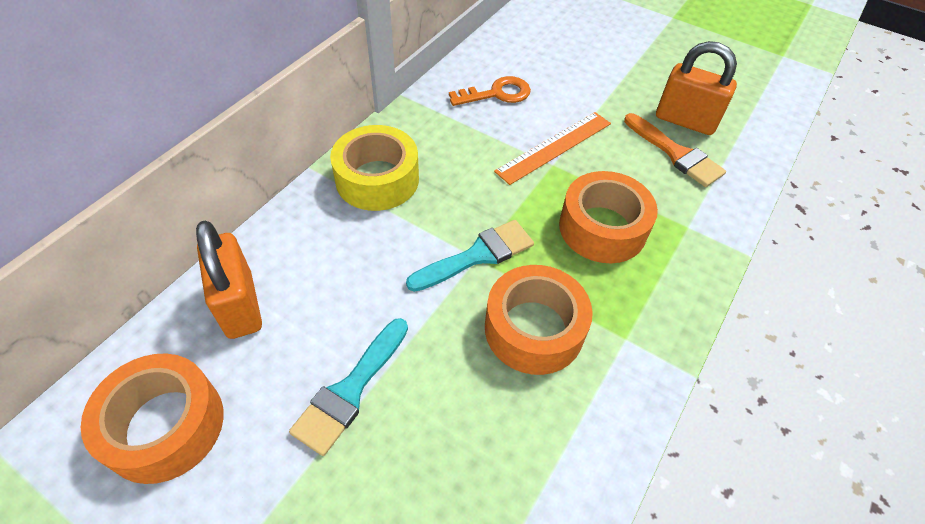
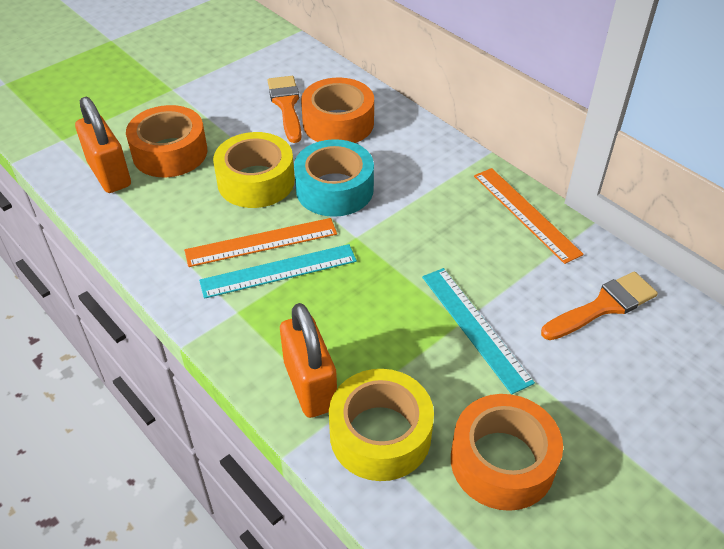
orange brush: [624,113,726,187] = 1 -> [268,76,302,143] [541,272,658,340] = 2
orange key: [449,76,531,106] = 1 -> none = 0
orange ruler: [494,112,611,185] = 1 -> [184,218,337,267] [474,168,584,264] = 2
turquoise brush: [289,318,408,456] [406,220,534,292] = 2 -> none = 0
turquoise ruler: none = 0 -> [199,244,357,299] [422,268,535,394] = 2
turquoise tape: none = 0 -> [294,139,374,217] = 1
yellow tape: [330,125,419,211] = 1 -> [213,132,295,208] [329,369,434,481] = 2

